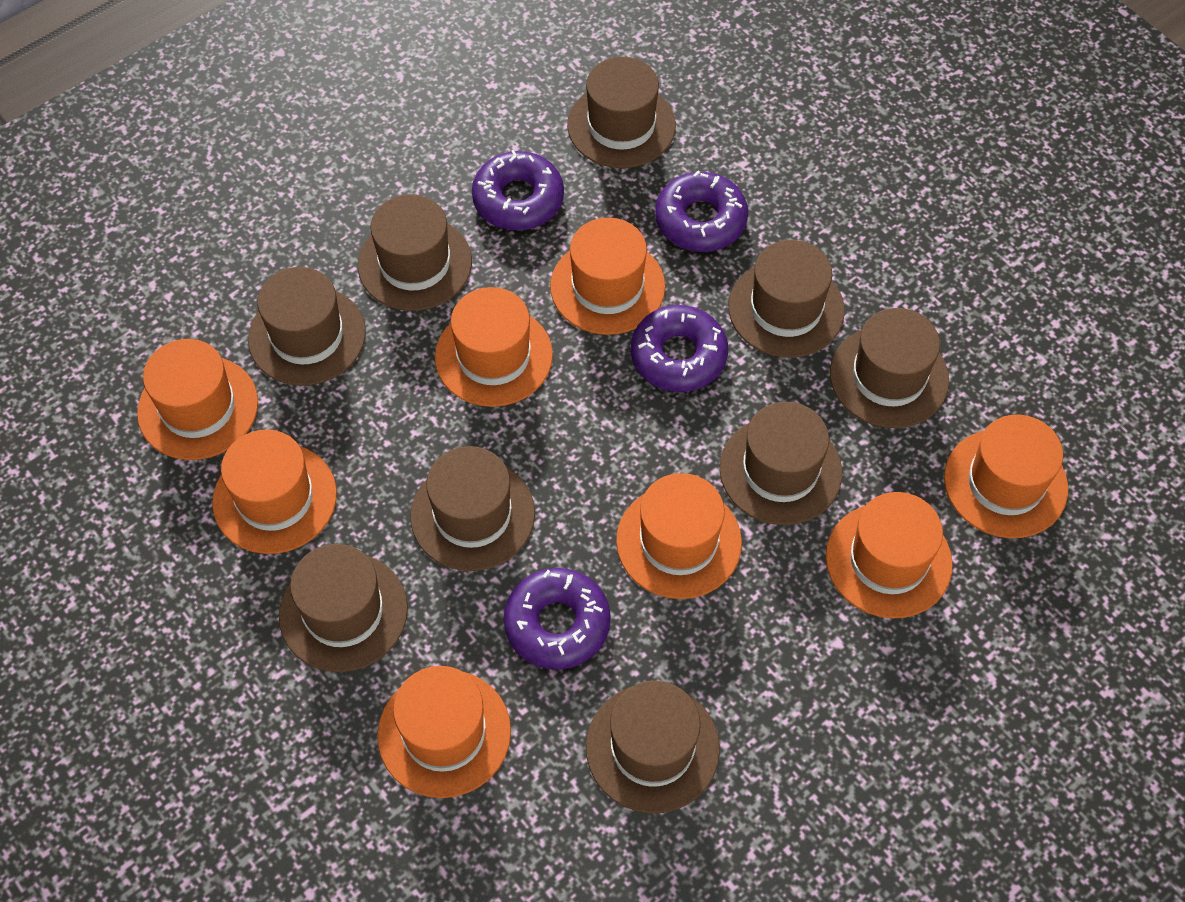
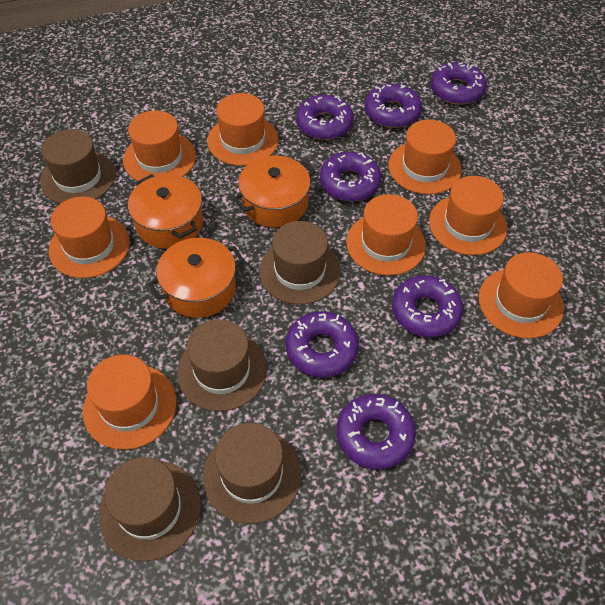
brown hat: [248,267,366,386] [279,544,408,672] [358,194,472,311] [410,446,535,571] [567,57,676,168] [586,681,720,813] [720,402,842,525] [729,240,845,358] [830,308,949,428] = 9 -> [40,129,116,204] [99,457,201,561] [177,319,267,411] [203,423,301,524] [259,221,341,305] = 5
orange pot: none = 0 -> [128,174,203,249] [148,238,244,318] [233,155,315,228] = 3
purple donut: [472,150,564,230] [504,568,610,670] [631,305,728,392] [655,171,748,252] = 4 -> [286,311,359,377] [296,95,354,140] [320,152,381,201] [337,394,416,469] [365,83,422,128] [392,275,463,337] [430,62,487,105] = 7

